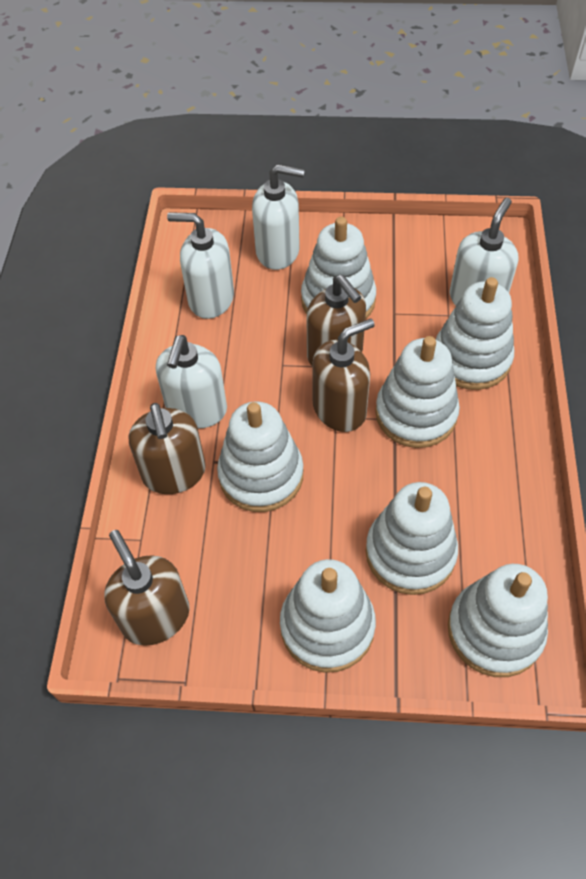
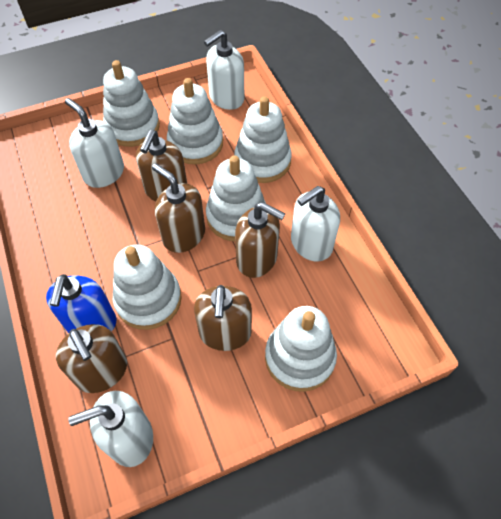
blue soap dispenser: none = 0 -> [46,274,116,333] = 1
brown soap dispenser: [104,530,190,646] [129,403,206,494] [306,275,366,366] [312,318,375,432] = 4 -> [56,324,127,393] [136,130,187,202] [152,163,205,253] [194,285,252,351] [235,202,285,278] = 5
white stacking toy: [217,401,303,512] [280,559,376,673] [301,217,376,319] [366,482,458,595] [375,336,460,448] [435,277,514,390] [448,564,548,677] = 7 -> [103,60,160,147] [113,245,182,330] [167,78,223,164] [206,155,266,241] [234,96,292,183] [265,306,337,392] = 6

